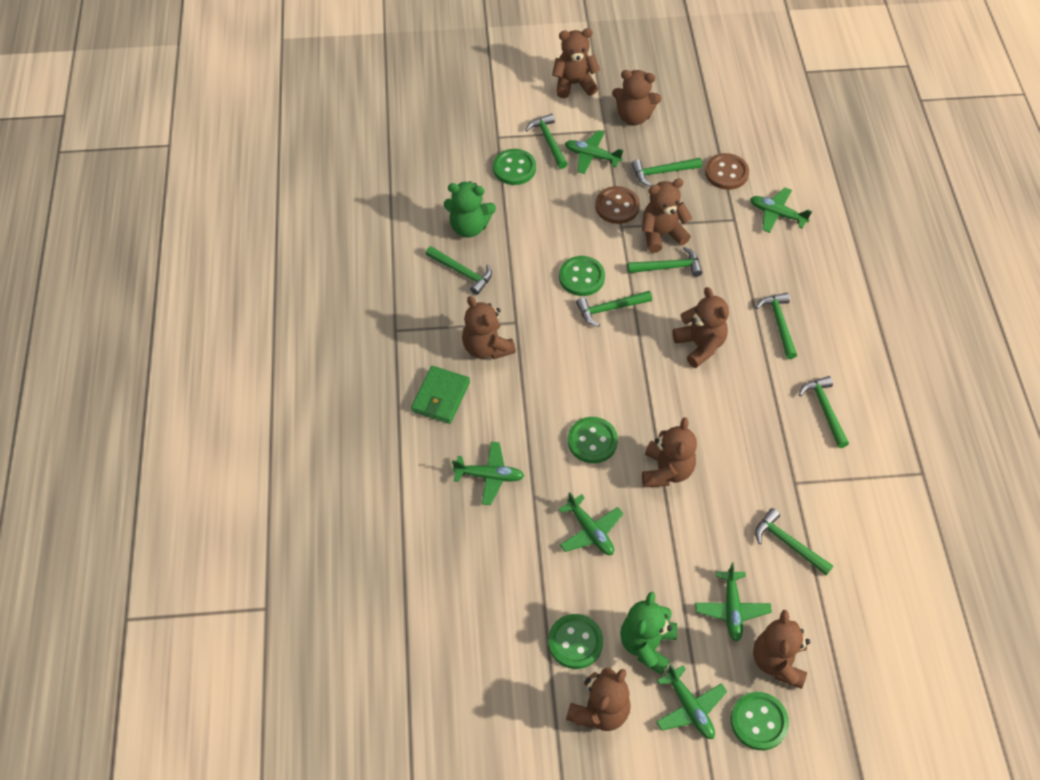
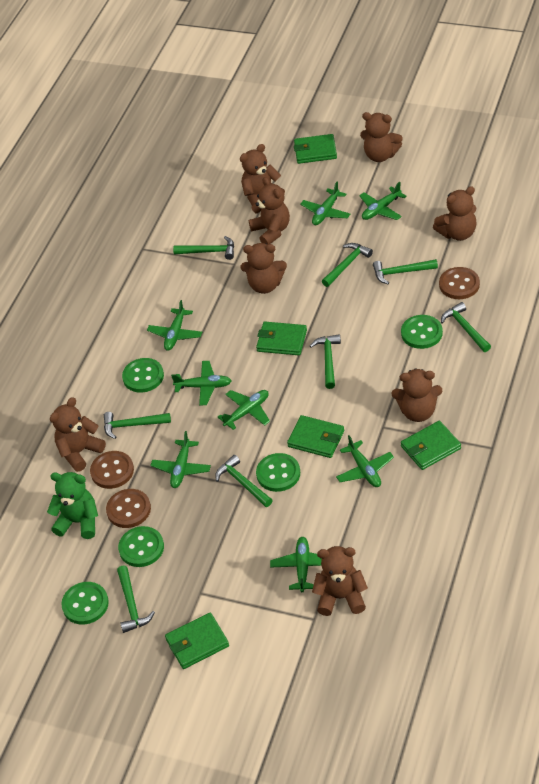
brown button: [595,186,640,224] [705,153,749,190] = 2 -> [90,451,134,489] [106,489,151,528] [439,267,480,299] = 3
green plane: [452,442,524,505] [559,492,623,555] [565,130,624,174] [656,664,727,739] [695,563,772,642] [750,188,812,233] = 6 -> [147,300,202,351] [150,431,211,488] [171,361,232,406] [218,390,270,430] [270,537,322,592] [300,182,350,225] [336,435,394,487] [359,182,407,220] = 8
green teddy bear: [444,181,496,237] [620,592,677,675] = 2 -> [47,472,98,539] = 1
green wallet: [411,366,470,424] = 1 -> [165,613,229,669] [256,322,307,355] [287,415,344,458] [294,134,337,164] [401,421,461,470] = 5

